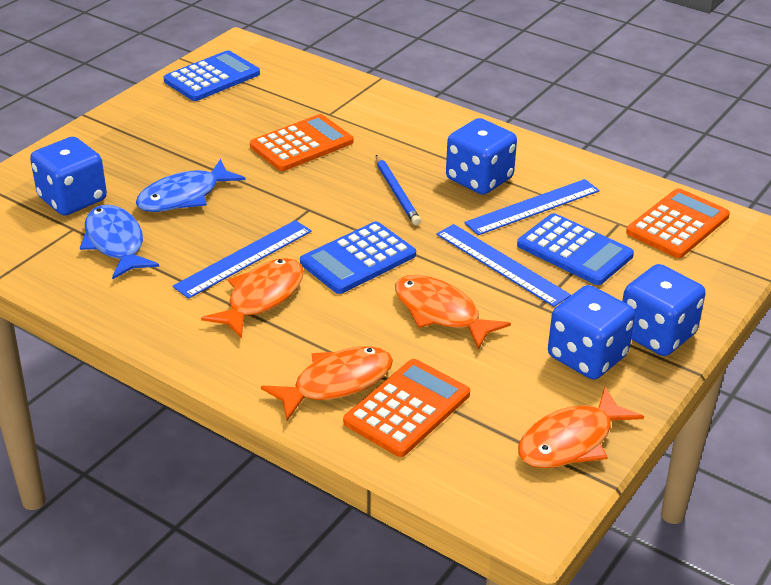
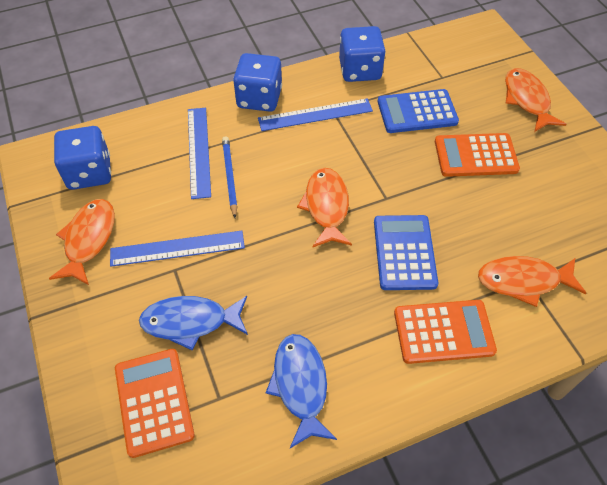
blue calculator: [164,50,260,101] [300,221,416,294] [517,213,634,285] = 3 -> [374,215,438,290] [378,89,459,133] = 2
blue dice: [30,137,107,216] [446,118,517,195] [548,285,635,380] [622,264,706,356] = 4 -> [54,126,111,190] [233,53,282,112] [339,26,386,82] = 3

